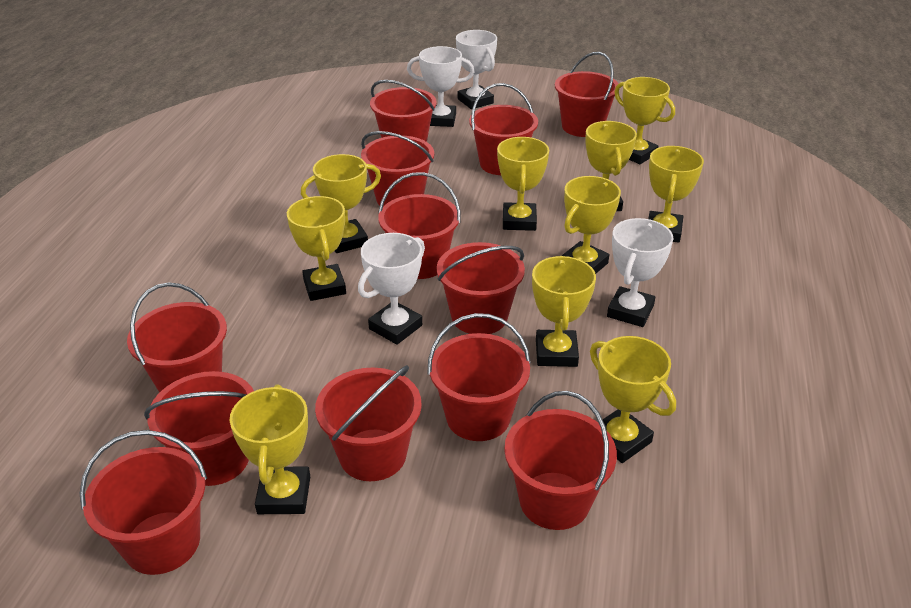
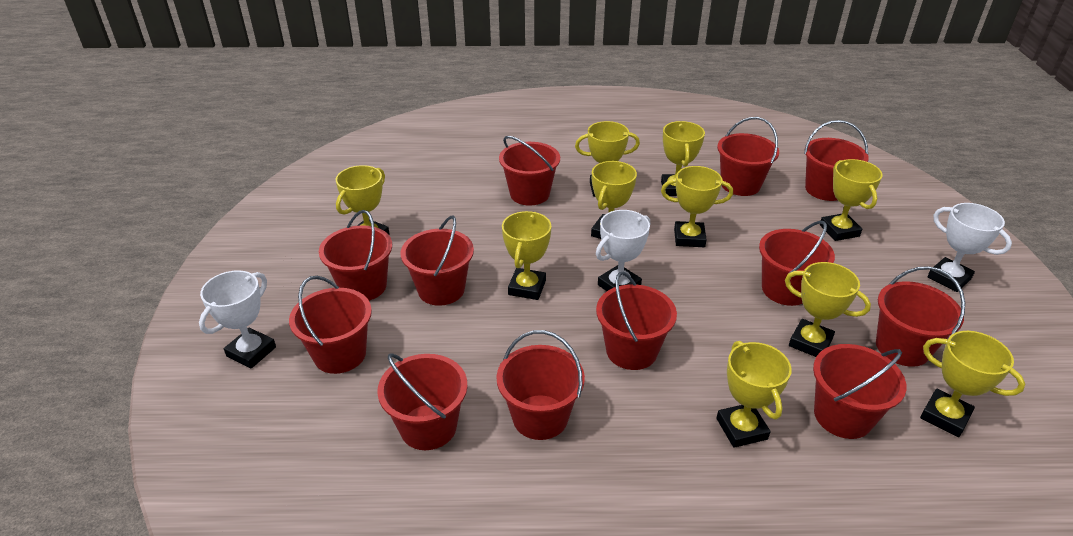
white trophy: [358,233,425,345] [407,46,475,127] [456,30,497,109] [607,218,673,327] = 4 -> [199,270,276,369] [596,210,650,291] [927,203,1012,292] = 3

